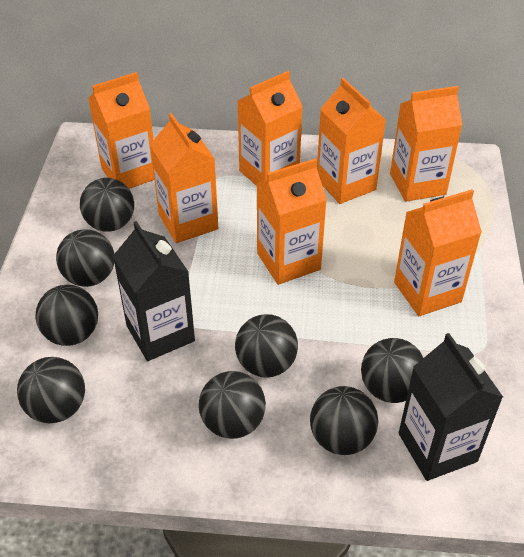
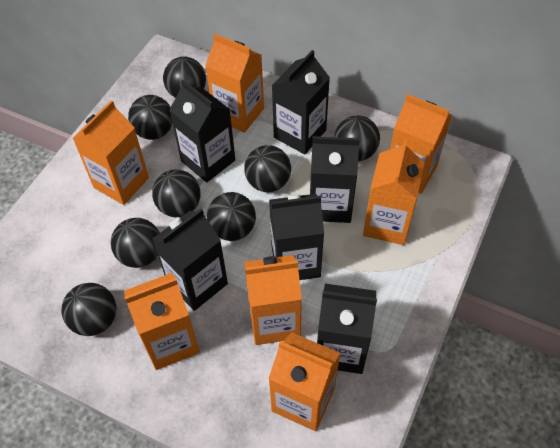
black carton: [113,221,195,361] [399,333,503,481] = 2 -> [152,209,228,311] [169,80,235,183] [269,194,324,280] [272,50,330,154] [310,136,360,223] [317,284,377,374] = 6

